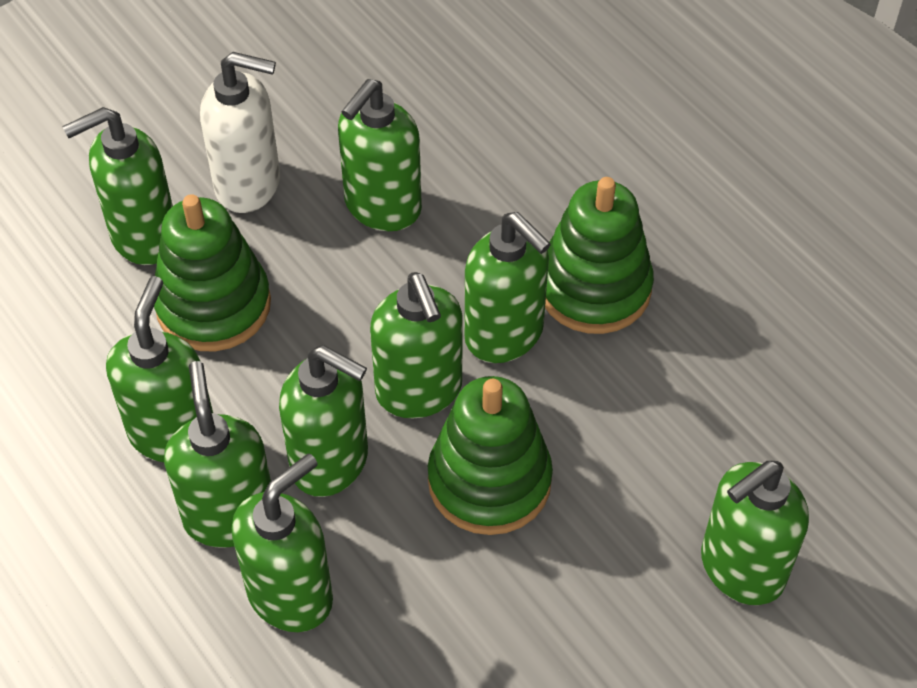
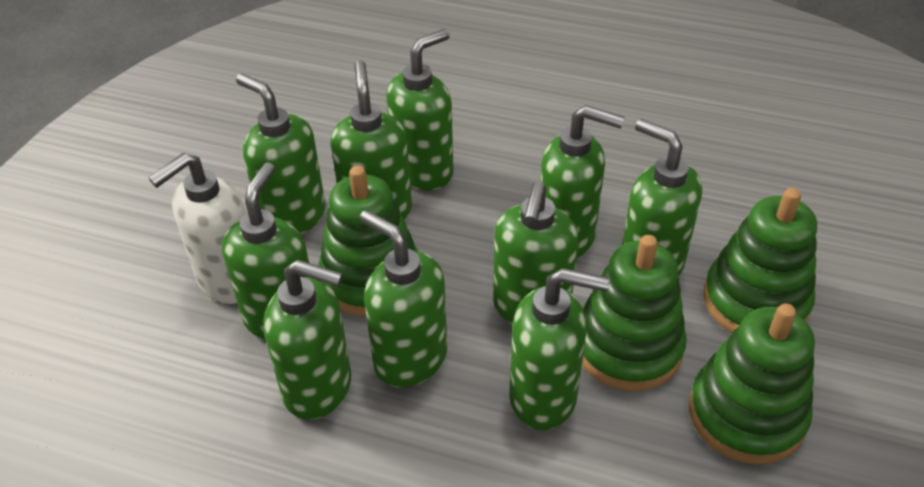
green soap dispenser: [62,107,173,265] [106,276,213,463] [164,361,271,548] [232,454,333,632] [279,345,368,497] [338,79,422,231] [370,272,463,418] [465,212,551,363] [701,461,809,605] = 9 -> [222,162,309,340] [236,74,326,234] [263,259,351,420] [331,60,412,219] [359,210,447,387] [386,29,454,190] [493,181,579,324] [509,268,609,430] [540,105,625,258] [622,119,702,276] = 10
green stacking toy: [154,194,271,351] [428,376,553,535] [545,177,654,334] = 3 -> [318,166,418,316] [582,235,687,391] [689,304,815,464] [703,188,817,333] = 4

